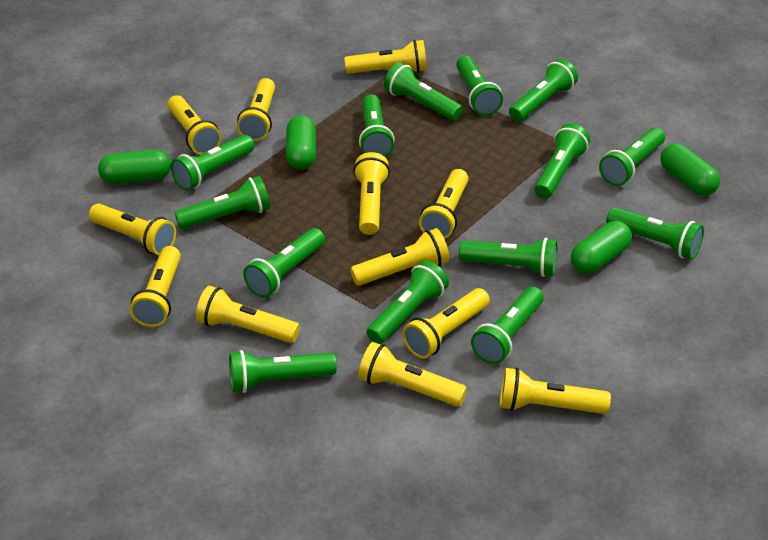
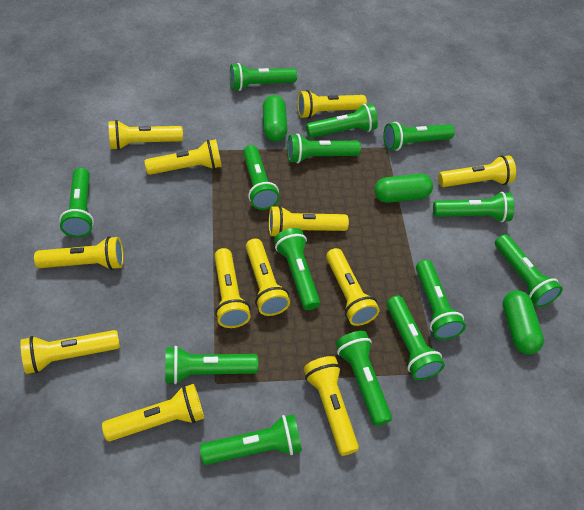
green capsule: [98,150,171,184] [286,115,316,170] [571,221,632,274] [661,143,720,196] = 4 -> [263,95,288,142] [374,174,433,203] [502,290,544,354] = 3

